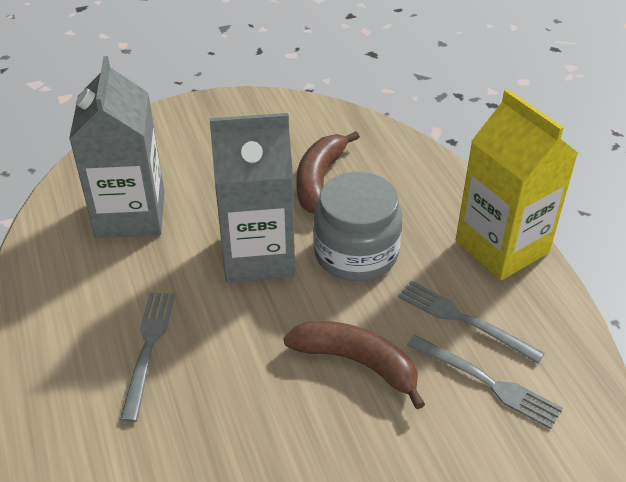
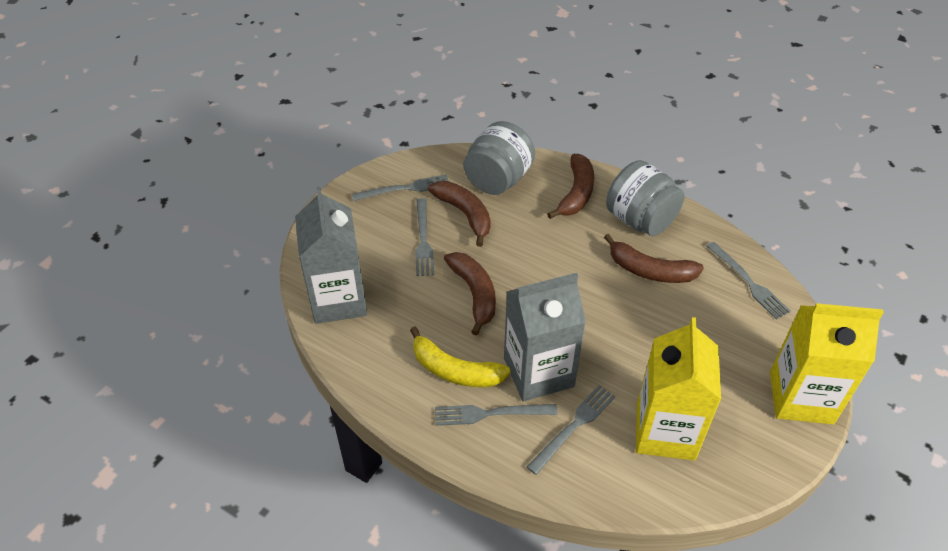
brown banana: [284,321,425,409] [296,131,360,214] = 2 -> [428,181,491,247] [444,252,496,336] [547,154,594,219] [604,234,704,283] = 4
grey fork: [120,292,175,422] [398,281,545,364] [407,335,563,429] = 3 -> [352,174,449,201] [415,198,434,276] [435,404,557,426] [527,385,616,475] [707,242,791,320] = 5
grey jar: [313,172,402,281] = 1 -> [463,121,535,195] [606,160,685,236] = 2
yellow banana: none = 0 -> [410,326,510,387] = 1
yellow carton: [456,89,578,280] = 1 -> [636,317,721,461] [770,303,884,424] = 2

